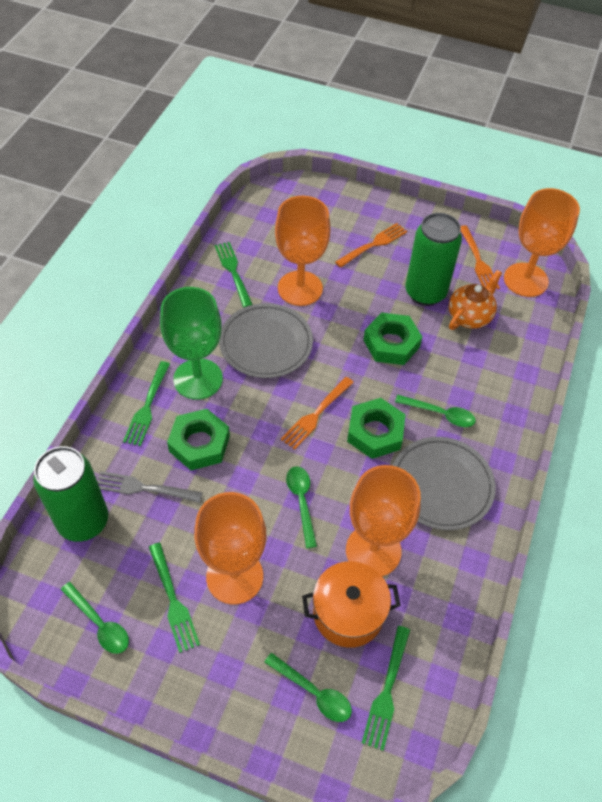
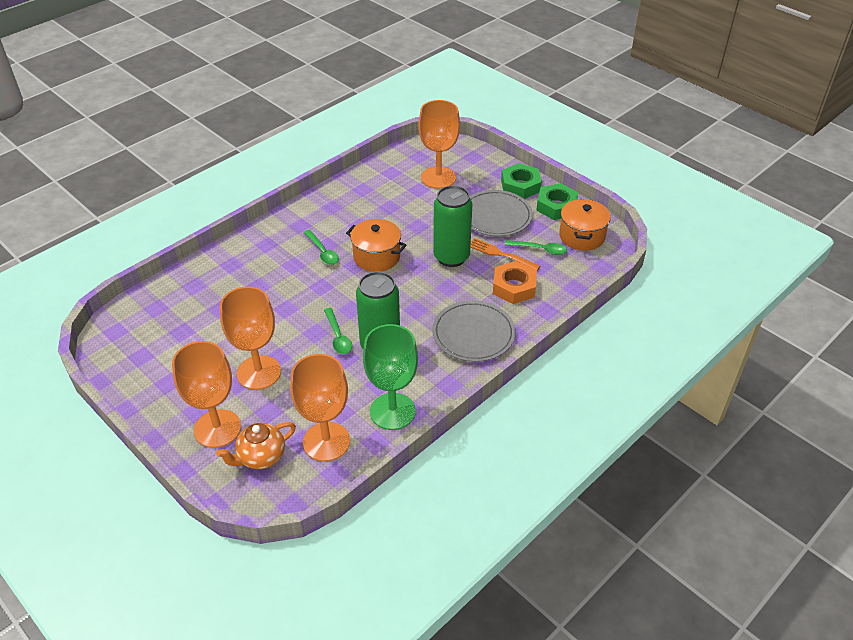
green fork: [123,361,170,446] [149,543,200,653] [215,242,253,308] [362,626,410,751] = 4 -> none = 0
green nut: [167,409,230,470] [347,398,406,459] [363,312,422,365] = 3 -> [501,163,542,199] [536,183,578,220] = 2
green spoon: [61,582,129,654] [264,653,352,722] [286,466,317,548] [395,395,476,427] = 4 -> [304,230,339,265] [324,308,352,354] [505,240,567,255] = 3
grey fork: [97,471,203,503] = 1 -> none = 0
orange fork: [281,377,354,450] [335,223,407,268] [461,225,500,289] = 3 -> [470,238,540,271] = 1
orange nut: none = 0 -> [493,261,537,304] = 1
orange pot: [302,561,401,648] = 1 -> [346,219,406,272] [559,199,611,251] = 2

